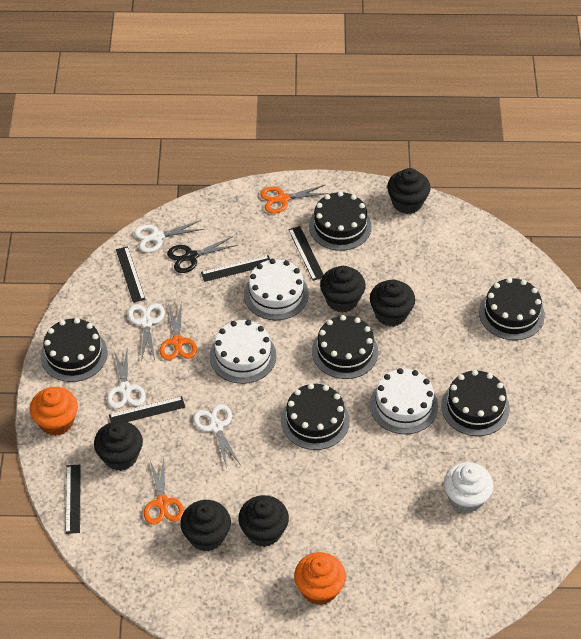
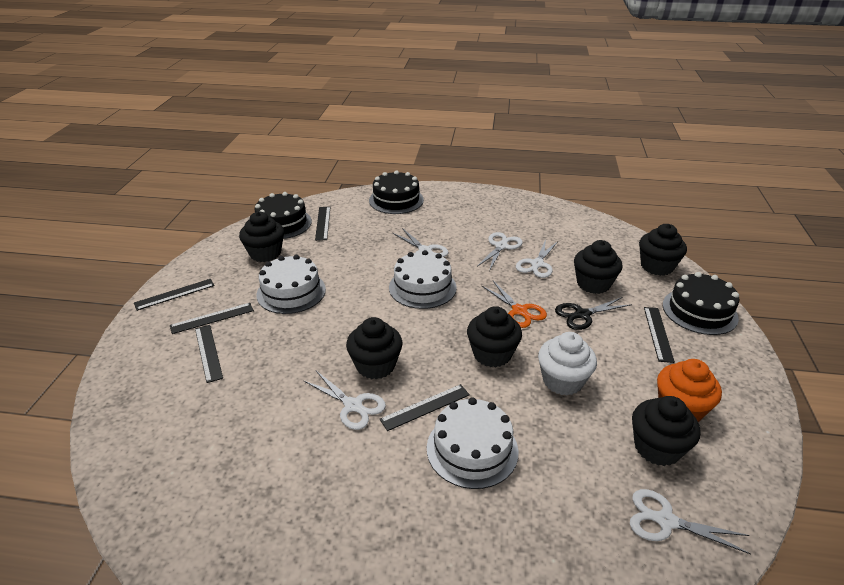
black cake: [41,318,107,382] [281,383,350,450] [309,191,372,251] [312,315,379,379] [441,370,510,436] [479,278,545,340] = 6 -> [254,192,312,239] [369,170,424,214] [663,272,739,335] = 3
black ruler: [65,465,81,534] [109,396,185,422] [116,246,145,303] [201,255,270,282] [288,226,324,281] = 5 -> [134,279,215,311] [170,303,254,334] [195,325,223,383] [315,207,330,241] [380,384,470,431] [644,307,675,363] = 6
orange cupcake: [30,387,78,436] [294,552,346,605] = 2 -> [657,359,722,422] = 1
orange scissors: [144,458,184,525] [159,301,197,360] [260,185,329,214] = 3 -> [482,281,547,328] = 1
white scissors: [107,350,146,409] [128,303,165,361] [134,220,205,253] [193,404,240,469] = 4 -> [303,371,386,430] [392,228,448,257] [478,232,523,271] [516,239,558,278] [630,489,751,554] = 5

